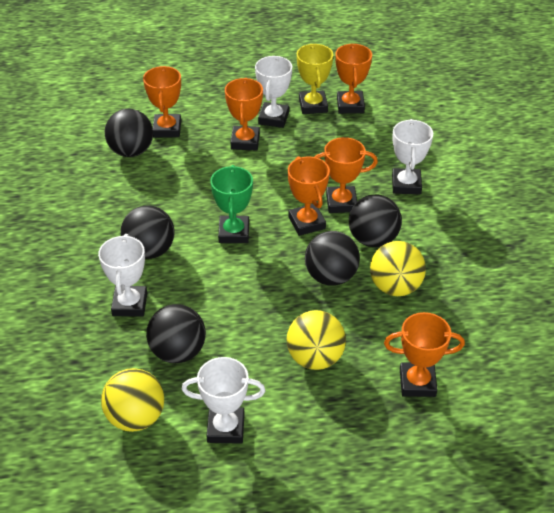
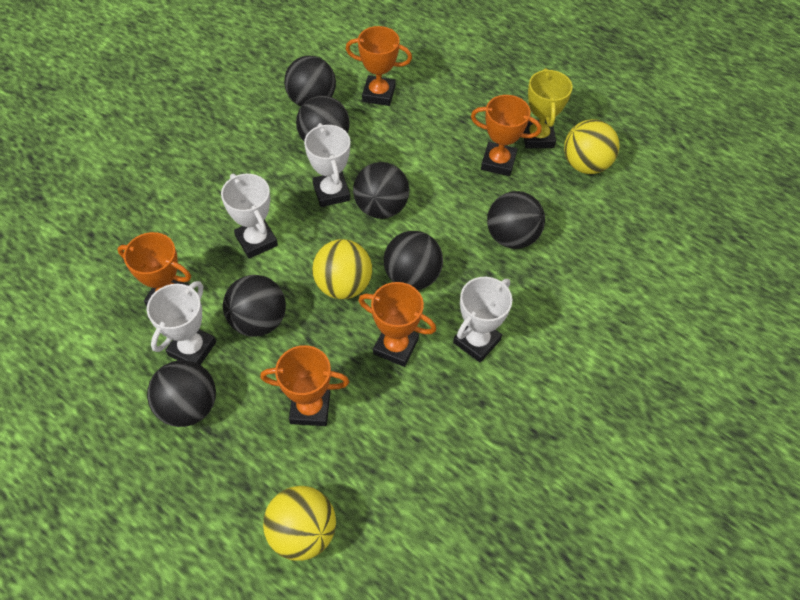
black ball: [105,109,153,157] [121,205,175,259] [146,304,206,363] [305,231,360,286] [349,195,402,247] = 5 -> [147,360,216,427] [223,275,286,337] [284,55,336,107] [296,96,350,141] [353,162,409,219] [384,231,443,290] [487,191,545,249] = 7
green trophy: [210,165,253,243] = 1 -> none = 0
orange trophy: [143,66,181,137] [225,78,263,150] [288,156,330,236] [315,137,378,213] [335,44,372,114] [384,312,465,397] = 6 -> [117,232,191,306] [260,345,349,426] [346,26,412,106] [358,282,436,367] [471,95,541,176] = 5

